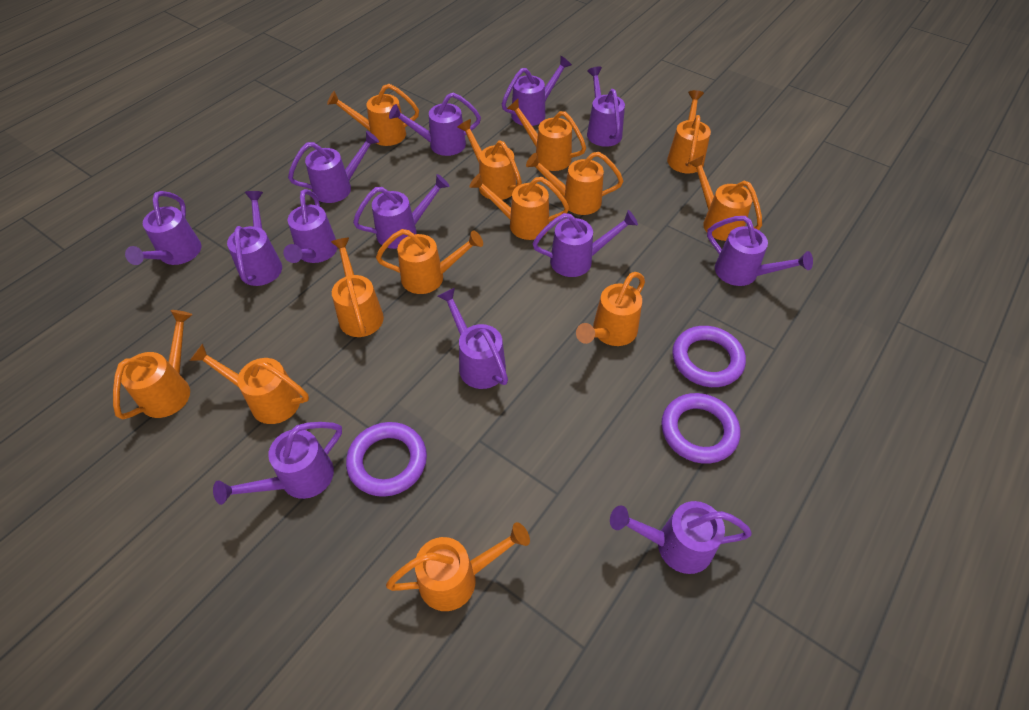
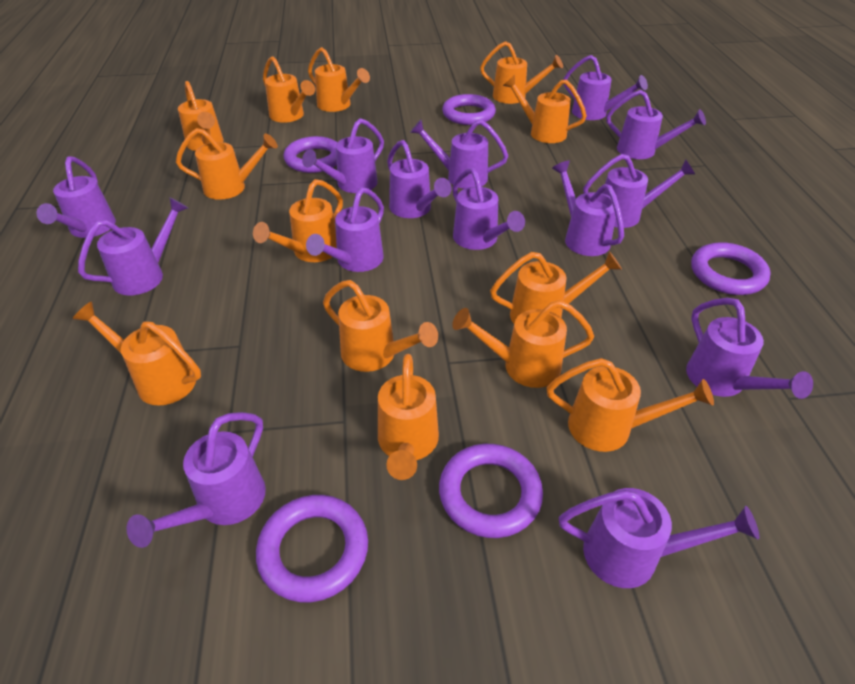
purple ring: [346,422,427,497] [661,393,740,464] [672,326,746,387] = 3 -> [256,495,368,602] [284,136,337,173] [439,444,543,538] [442,94,496,125] [691,242,771,295] = 5
purple watering can: [125,191,201,265] [213,422,342,505] [227,191,282,286] [283,189,338,263] [288,131,379,203] [353,174,450,249] [389,93,481,156] [438,288,508,389] [502,56,572,126] [532,210,638,277] [587,66,625,147] [610,501,752,574] [707,216,813,286] = 13 -> [36,156,116,238] [78,197,188,295] [126,412,266,548] [302,118,384,193] [306,187,384,272] [387,140,452,218] [410,120,508,189] [452,168,525,250] [552,160,624,256] [559,488,759,588] [564,55,648,120] [583,154,695,228] [606,90,706,159] [686,298,813,399] = 14

